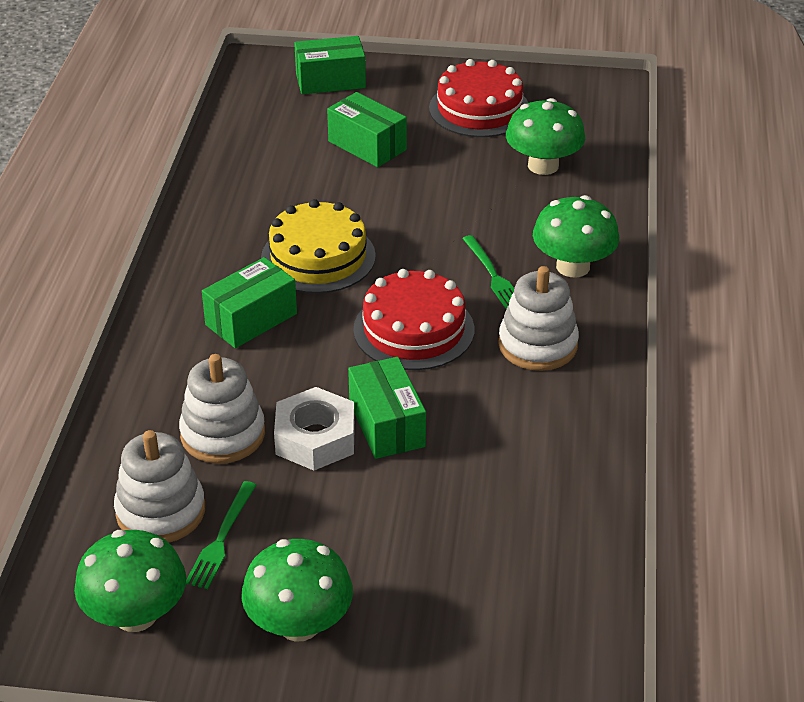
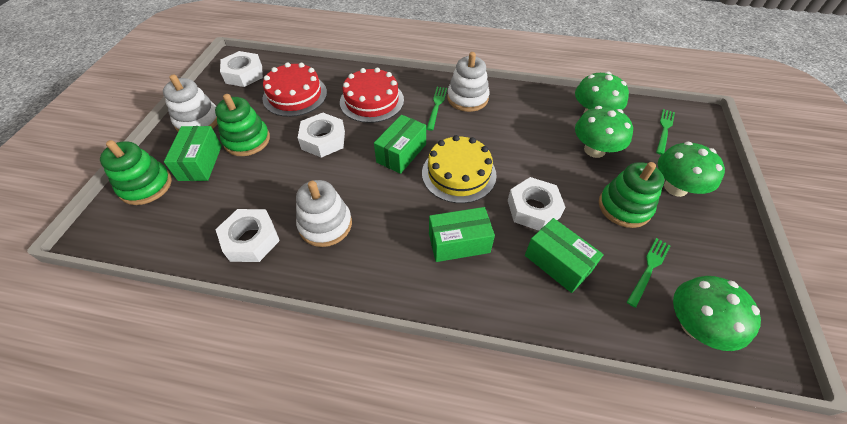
green fork: [186,481,256,589] [462,235,514,309] = 2 -> [426,87,447,131] [627,238,671,308] [656,109,675,155] = 3
green stacking toy: none = 0 -> [100,140,172,205] [215,94,270,156] [599,162,664,228] = 3
white nut: [274,387,355,470] = 1 -> [215,209,280,262] [220,51,263,87] [298,113,345,158] [508,177,565,231] = 4

